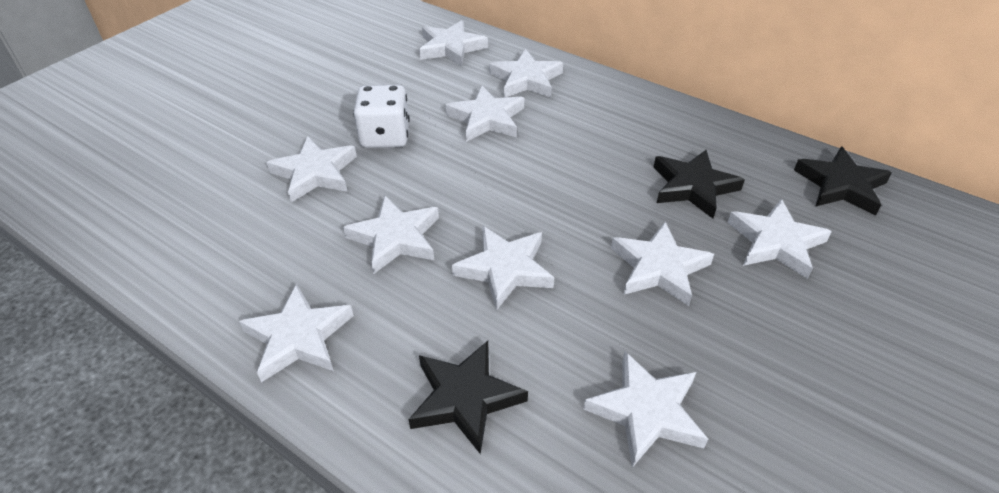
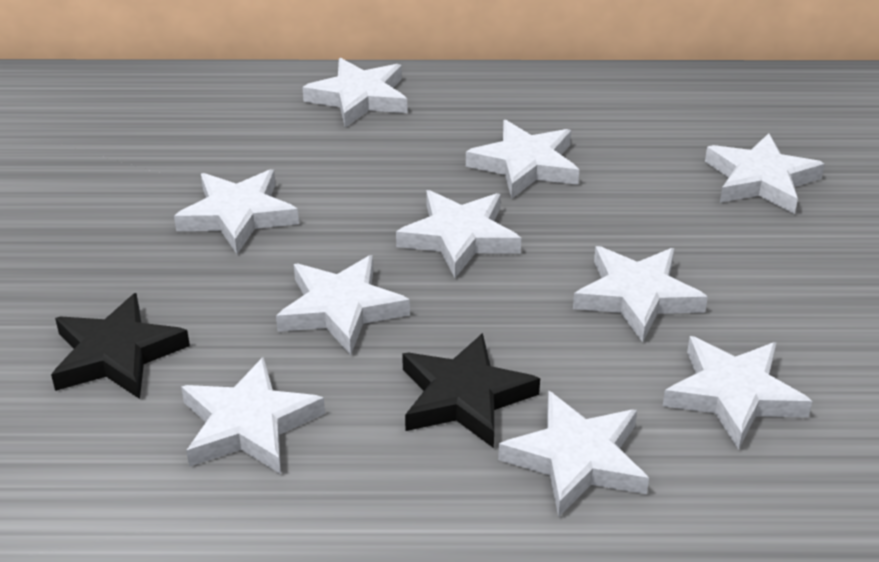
black star: [409,341,528,454] [654,150,745,219] [794,147,892,216] = 3 -> [51,293,190,399] [402,333,540,448] = 2
white dice: [353,85,410,148] = 1 -> none = 0

